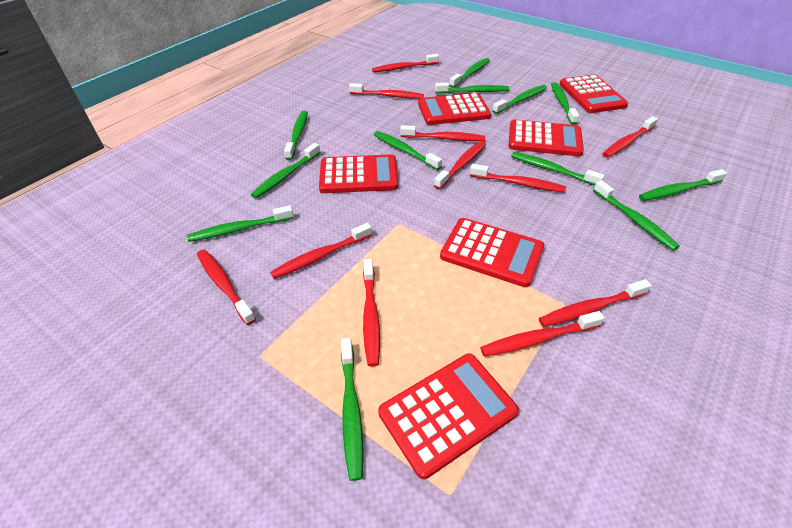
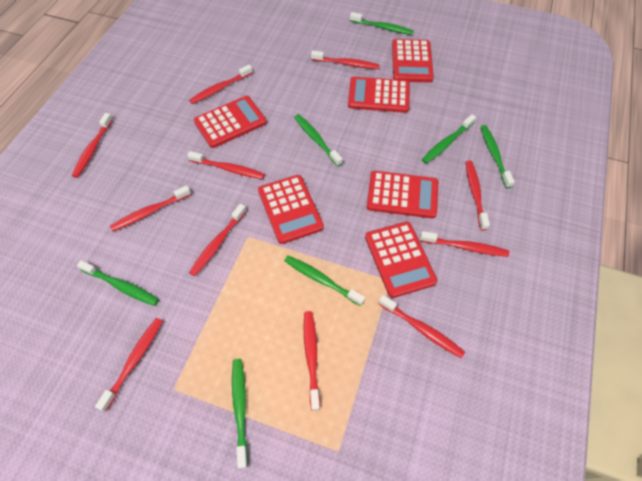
green toothbrush: [187,205,294,242] [251,143,321,199] [284,111,308,160] [341,338,364,481] [374,131,442,170] [435,82,509,94] [449,58,490,88] [492,85,547,114] [511,152,605,186] [551,82,579,125] [593,180,680,250] [639,169,727,201] = 12 -> [77,260,159,306] [232,359,248,469] [284,255,365,306] [294,114,343,167] [350,12,414,35] [422,114,476,164] [481,125,515,188] = 7

